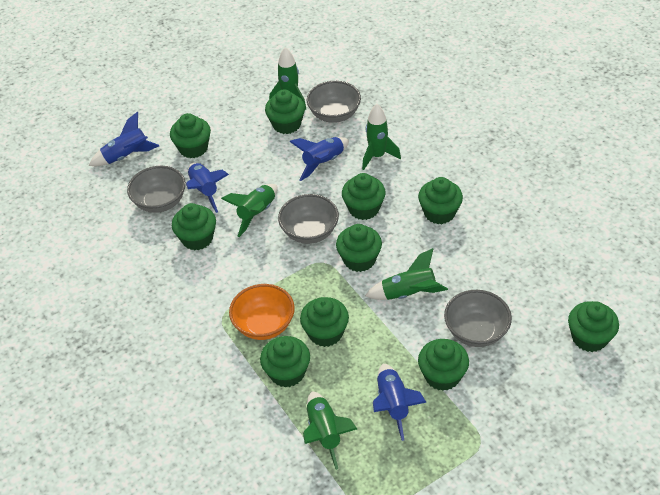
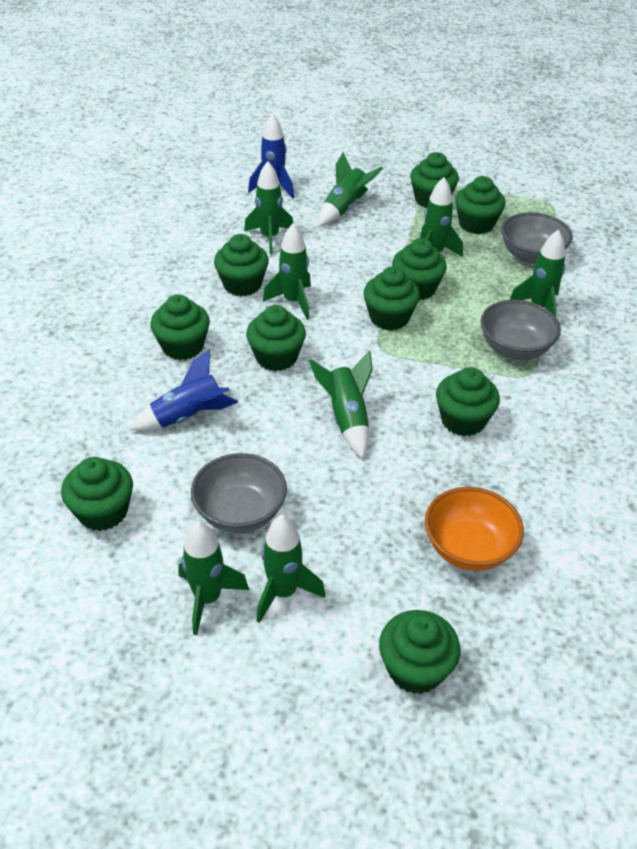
blue rocket: [89,112,159,166] [186,162,229,213] [289,137,349,181] [373,364,426,441] = 4 -> [130,349,238,431] [248,113,294,199] = 2
green rocket: [221,184,278,237] [269,47,306,110] [303,392,357,470] [362,104,401,170] [365,248,448,300] = 5 -> [178,521,249,635] [244,161,293,255] [256,515,325,623] [263,223,311,320] [309,351,373,459] [318,152,383,227] [420,177,463,257] [510,229,565,317] = 8
grey bowl: [127,166,186,213] [278,194,339,244] [307,81,361,123] [444,290,512,347] = 4 -> [191,453,287,533] [481,300,561,360] [501,212,573,264] = 3

